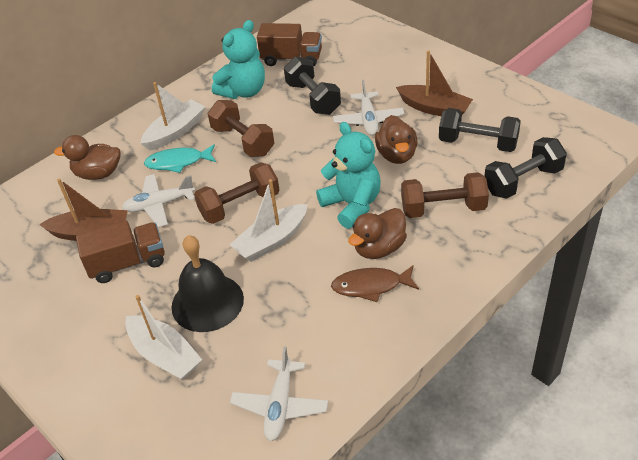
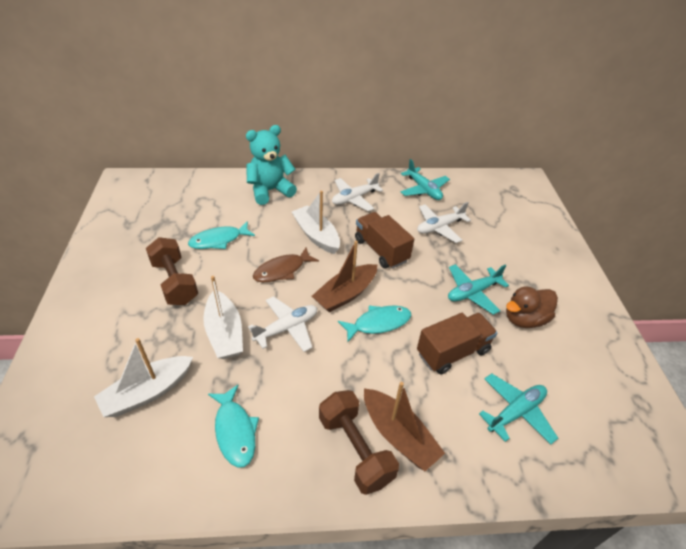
black bell: [171,235,244,332] = 1 -> none = 0
black dumbbell: [284,56,341,115] [439,108,521,152] [484,137,567,199] = 3 -> none = 0
brown duck: [54,135,120,180] [348,208,407,259] [375,115,418,164] = 3 -> [506,287,558,328] = 1
brown dumbbell: [194,162,280,224] [208,100,274,157] [401,172,489,218] = 3 -> [146,237,198,305] [319,390,399,495] = 2
turquoise fish: [144,144,216,173] = 1 -> [188,221,255,249] [208,385,259,468] [338,305,411,342] = 3
turquoise plane: none = 0 -> [400,159,450,200] [448,264,509,315] [479,374,558,445] = 3
turquoise teddy bear: [212,20,265,99] [316,122,381,229] = 2 -> [246,125,297,205] = 1

